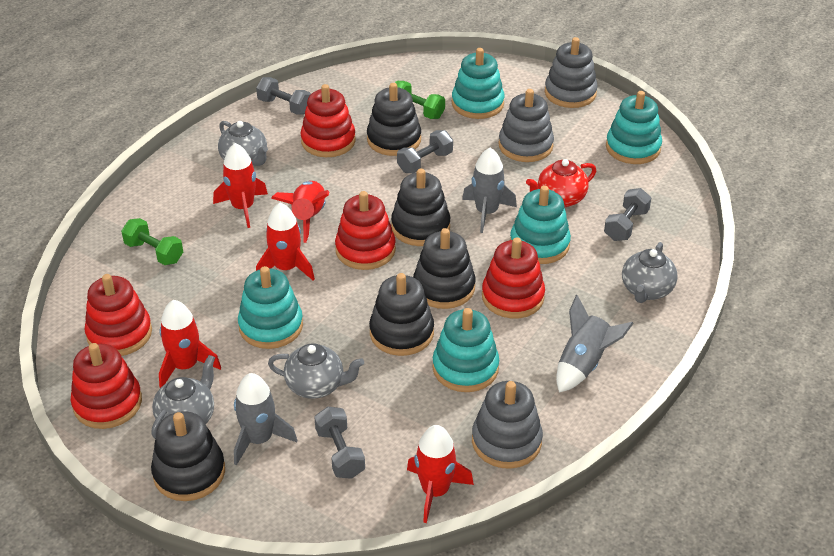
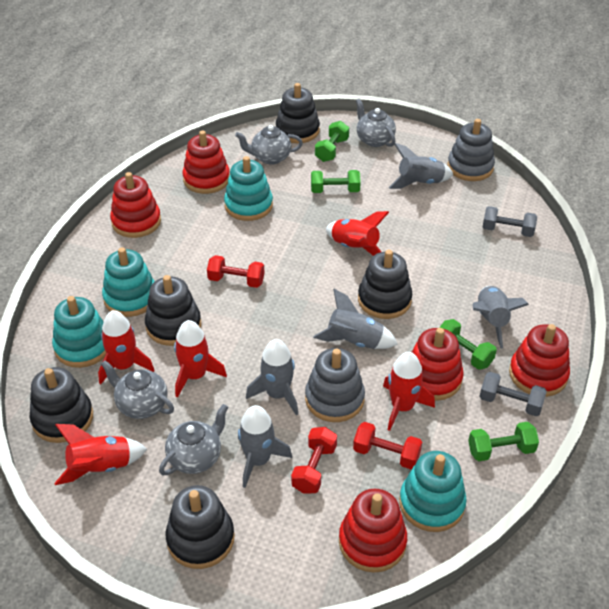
green dumbbell: [121,218,183,265] [395,81,445,119] = 2 -> [311,170,361,193] [315,121,349,162] [439,319,497,370] [468,422,539,461] = 4
grey dumbbell: [256,77,311,115] [314,407,365,479] [397,130,453,173] [604,188,651,241] = 4 -> [479,372,547,416] [483,206,537,237] = 2
grey rocket: [234,373,297,466] [462,148,517,233] [556,295,634,393] = 3 -> [238,405,292,488] [246,339,298,416] [313,289,398,349] [389,143,454,189] [472,286,529,348] = 5
grey stacking toy: [472,381,543,469] [499,89,554,162] [545,37,598,108] = 3 -> [305,348,365,422] [447,119,495,181] = 2
red dumbbell: none = 0 -> [207,255,264,288] [291,427,337,494] [353,422,422,469] = 3
red teapot: [526,159,596,207] = 1 -> none = 0
turquoise stacking toy: [238,266,303,349] [432,308,499,392] [452,48,505,119] [510,186,571,264] [606,91,662,164] = 5 -> [52,296,106,368] [102,247,155,317] [224,156,273,221] [399,451,467,532] = 4

